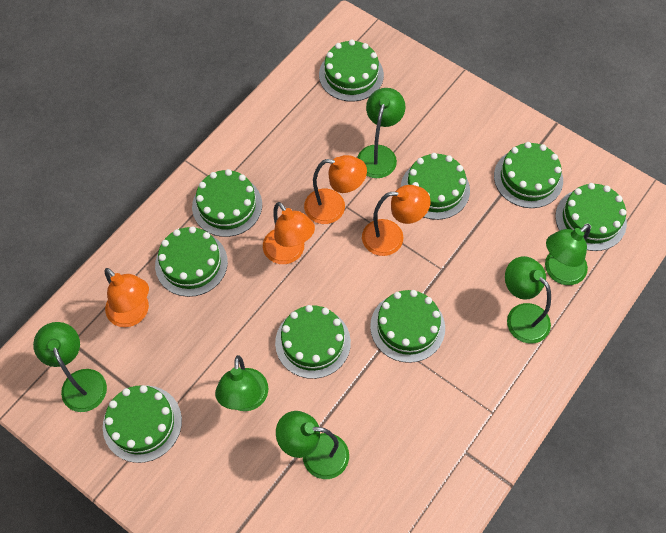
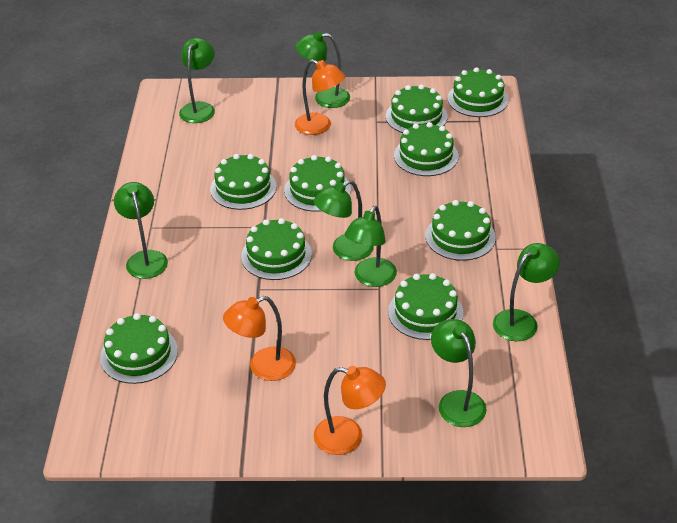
green lamp: [33,322,107,412] [215,355,268,411] [276,411,349,479] [357,88,406,178] [505,256,551,344] [545,224,591,285] = 6 -> [114,182,168,279] [179,38,215,123] [295,32,350,108] [314,180,374,261] [344,206,397,287] [431,319,487,427] [493,243,560,341] = 7
orange lamp: [105,268,149,327] [263,202,315,264] [304,155,367,224] [362,185,431,256] = 4 -> [223,296,296,381] [295,59,345,135] [314,366,386,455] = 3

